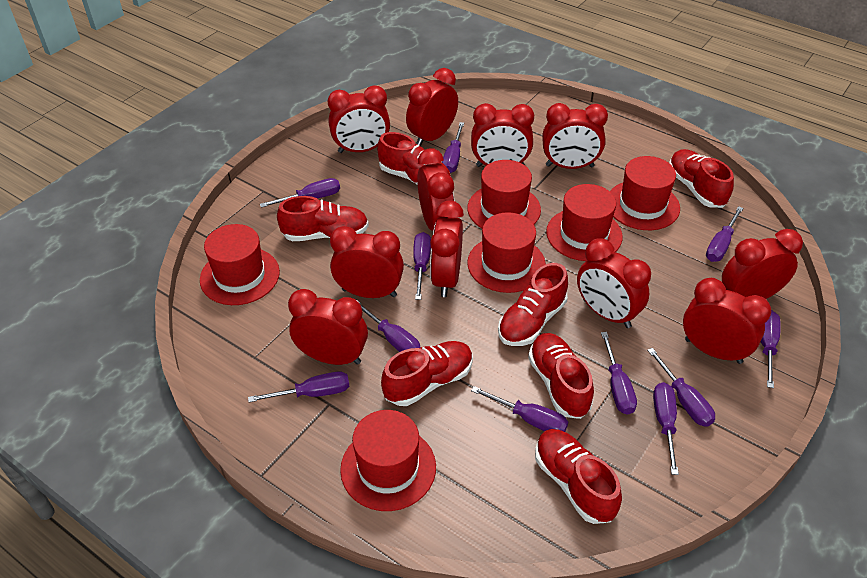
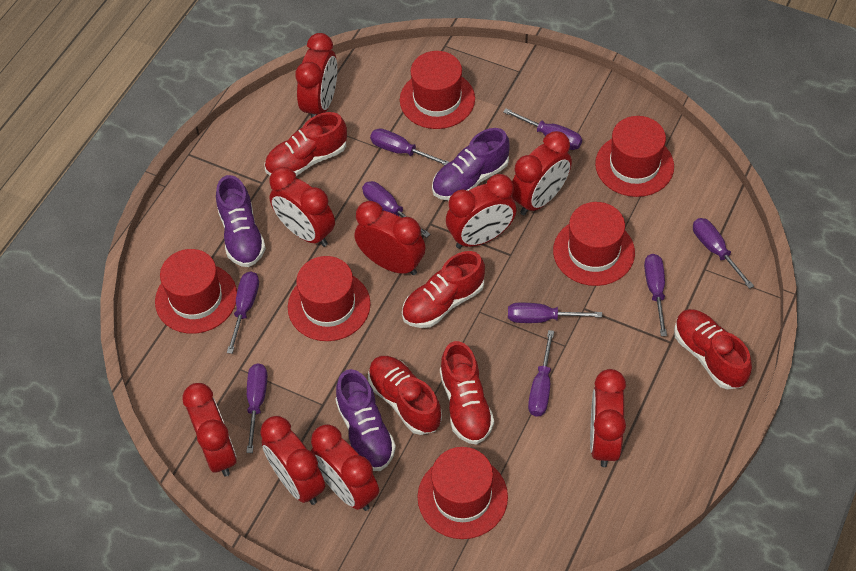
purple screwdriver: [248,371,349,402] [260,178,340,208] [358,301,421,352] [413,232,431,300] [442,122,464,173] [471,386,568,432] [601,332,637,415] [647,348,715,427] [653,382,679,475] [706,206,743,262] [761,310,781,388] = 11 -> [227,272,259,354] [246,364,267,453] [362,181,430,238] [370,128,449,165] [503,108,582,150] [508,303,602,323] [528,330,554,417] [644,254,667,336] [693,218,754,289] = 9
purple shoe: none = 0 -> [216,175,266,267] [335,369,396,471] [432,128,510,201] = 3
red clock: [288,289,368,365] [328,85,390,153] [330,226,404,298] [406,68,458,146] [417,148,454,231] [430,200,464,297] [471,103,534,167] [542,103,608,169] [577,238,651,328] [683,278,771,364] [722,229,803,299] = 11 -> [182,383,237,477] [260,416,325,505] [269,167,335,247] [295,33,337,118] [311,424,379,511] [354,201,425,275] [446,174,517,249] [512,131,572,215] [590,369,626,467] = 9
red shoe: [277,196,369,241] [377,132,451,185] [381,341,473,406] [498,263,568,346] [528,333,594,419] [535,429,622,524] [669,149,734,208] = 7 -> [264,112,347,176] [368,356,442,435] [402,251,485,328] [440,341,494,445] [674,309,752,389] = 5

